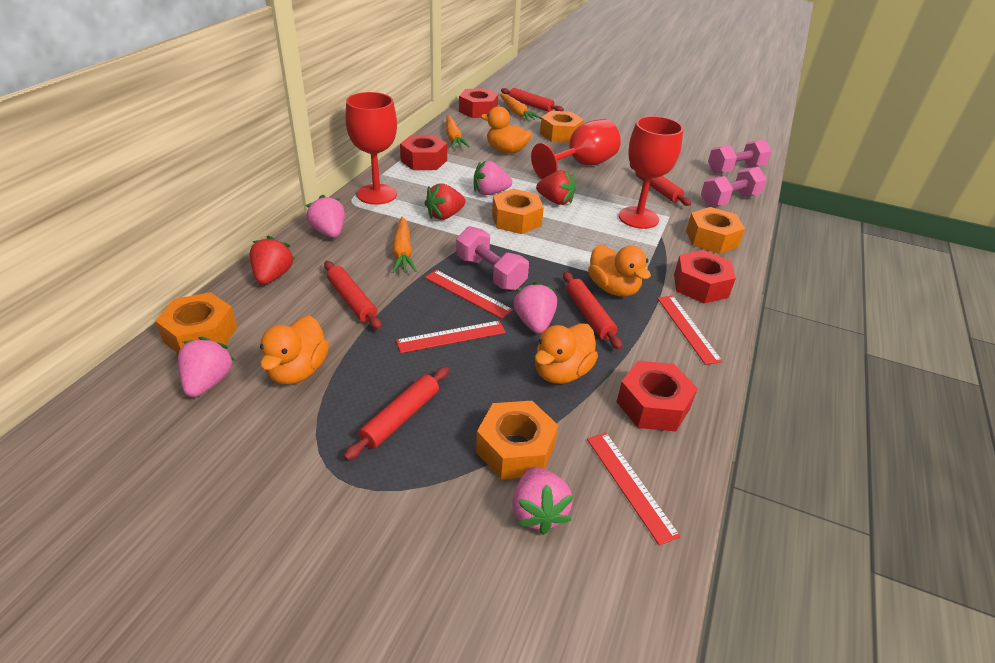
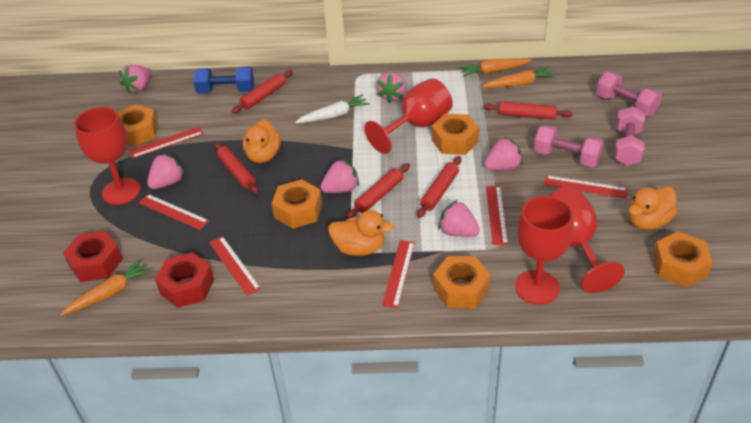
blue dumbbell: none = 0 -> [194,67,254,94] = 1
orange duck: [260,316,329,384] [481,106,532,154] [535,323,598,384] [588,244,651,297] = 4 -> [243,119,281,163] [328,210,394,256] [628,186,677,230] = 3
pink strawberry: [178,337,235,397] [306,194,345,238] [474,161,512,195] [512,467,573,535] [514,281,557,334] = 5 -> [119,64,151,94] [147,153,185,189] [320,159,359,193] [377,72,406,103] [438,200,480,237] [484,137,523,171] = 6
red goblet: [346,92,397,205] [531,119,621,179] [619,116,683,229] = 3 -> [74,107,141,205] [364,78,453,154] [515,196,574,305] [549,187,625,293] = 4
red nut: [400,135,447,170] [459,88,498,118] [617,361,698,432] [674,250,736,304] = 4 -> [63,231,123,282] [155,252,214,308] = 2
red ruler: [396,321,506,353] [425,270,513,319] [587,433,681,546] [657,296,723,365] = 4 -> [129,127,204,158] [139,194,209,230] [209,236,261,296] [382,240,415,308] [486,186,508,245] [544,175,628,198] = 6
red strawberry: [250,236,295,285] [424,183,466,220] [536,170,576,205] = 3 -> none = 0
white carrot: none = 0 -> [295,95,370,123] = 1

